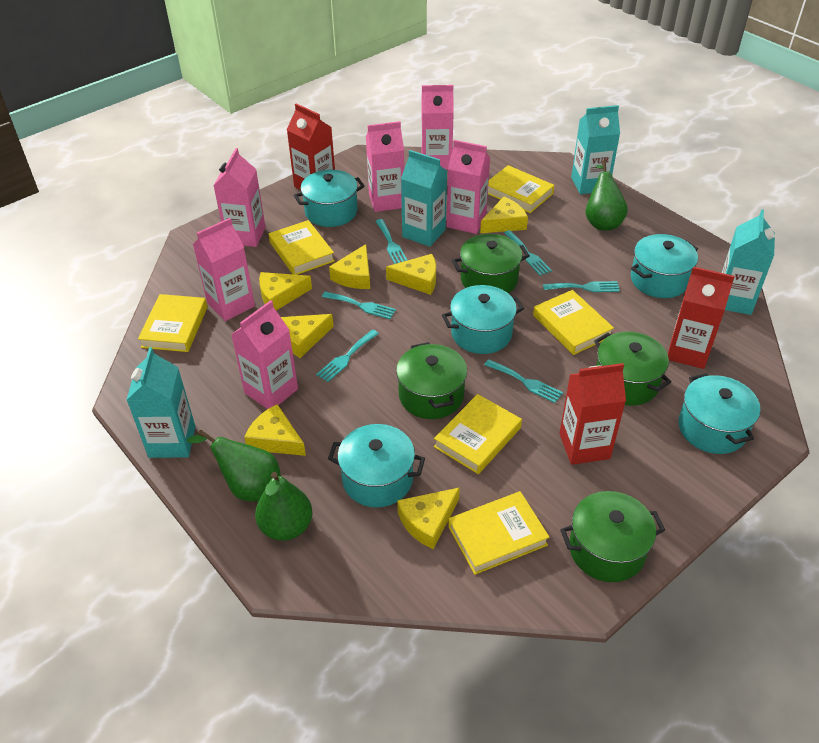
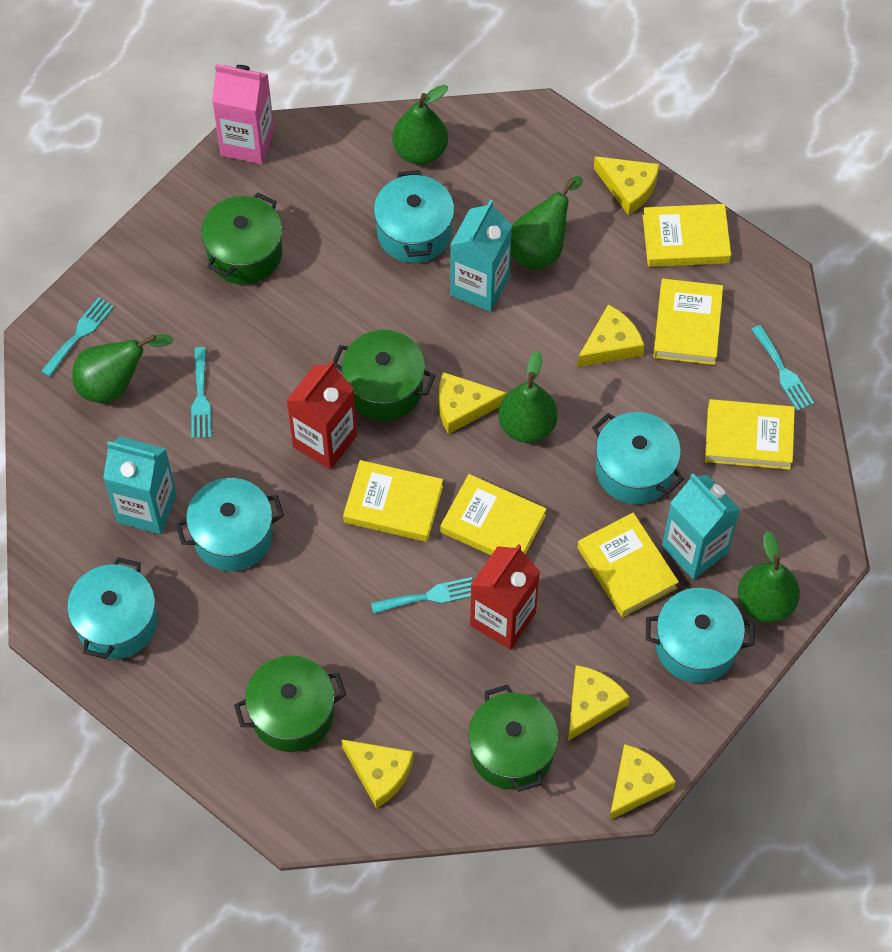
green pear: [187,429,281,502] [255,472,313,541] [586,160,628,230] = 3 -> [72,334,173,403] [392,85,448,165] [498,350,557,443] [511,176,583,270] [738,531,800,623] = 5
pink carton: [193,218,255,321] [213,148,266,247] [231,300,298,409] [366,121,404,212] [421,85,454,170] [446,140,490,234] = 6 -> [212,64,274,164] = 1
red carton: [287,103,335,190] [559,363,626,465] [668,266,735,369] = 3 -> [286,360,357,470] [470,544,540,650] = 2
turquoise carton: [127,347,195,458] [401,150,447,247] [571,105,620,194] [722,209,775,315] = 4 -> [103,436,177,534] [450,200,512,312] [662,474,740,579] = 3
turquoise fork: [316,330,379,382] [322,291,396,319] [376,219,407,264] [484,359,563,403] [504,230,552,276] [543,281,620,292] = 6 -> [41,297,114,377] [191,347,211,439] [371,577,473,614] [751,325,814,411] = 4
yellow cheese: [244,404,306,456] [259,272,312,310] [281,314,334,358] [329,244,370,289] [386,254,436,295] [397,487,460,549] [480,197,528,233] = 7 -> [341,739,414,809] [439,372,507,434] [568,665,630,741] [577,304,644,367] [594,156,659,215] [609,744,676,820] = 6

